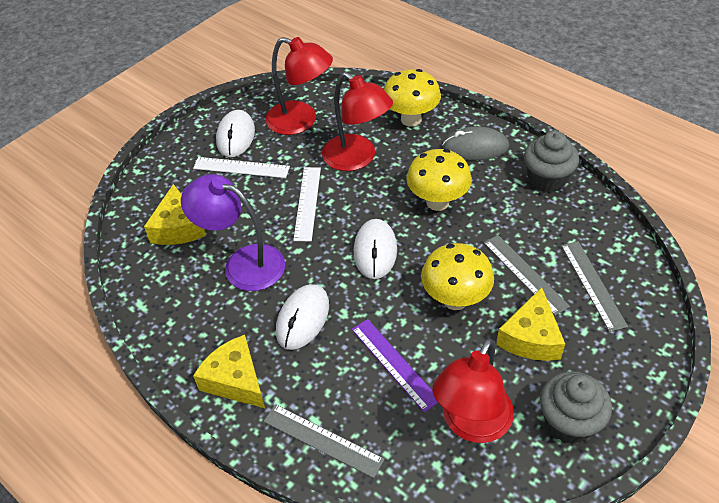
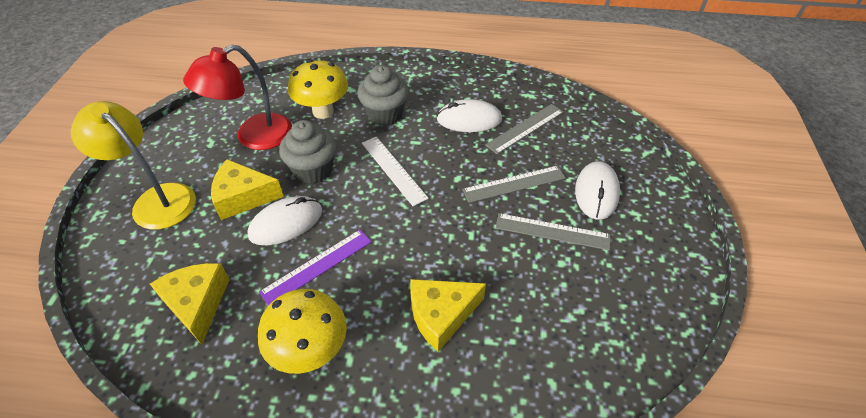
grey mouse: [442,127,509,160] = 1 -> none = 0
purple lamp: [181,174,285,291] = 1 -> none = 0
red lamp: [265,37,333,135] [322,72,393,171] [432,338,514,443] = 3 -> [183,44,292,150] = 1
white ruler: [193,157,290,178] [293,167,321,241] = 2 -> [362,137,429,206] = 1
yellow lamp: none = 0 -> [71,101,196,230] = 1
yellow mushroom: [384,69,441,127] [406,149,472,211] [421,243,494,310] = 3 -> [258,289,347,374] [288,60,348,119] = 2

